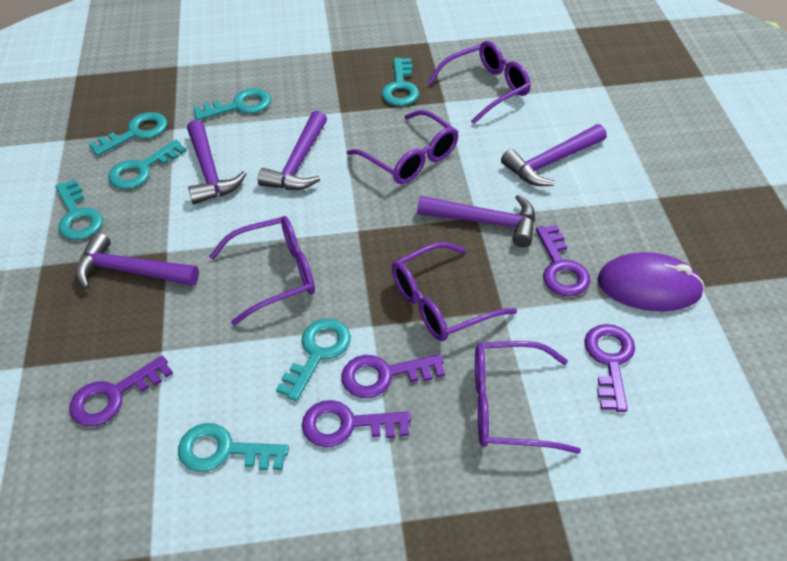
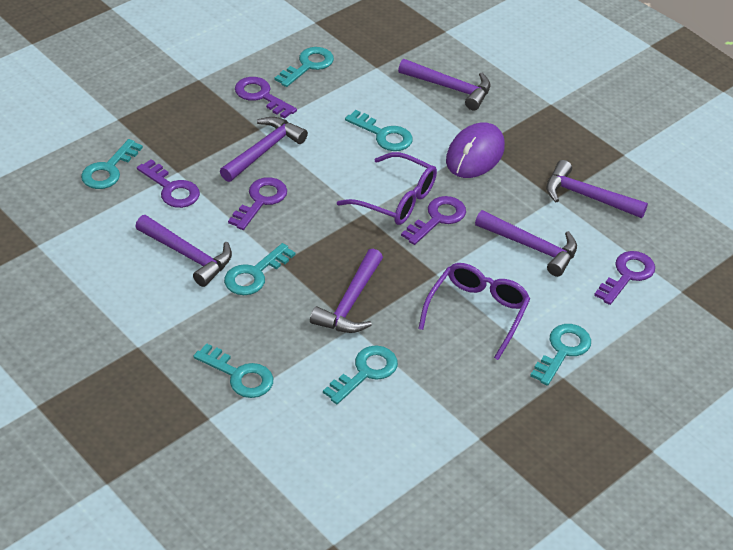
purple glasses: [209,216,315,325] [347,110,458,184] [392,242,517,341] [428,41,531,124] [475,341,581,454] = 5 -> [337,152,437,225] [418,263,530,360] = 2
purple hammer: [75,233,199,289] [187,120,246,204] [258,111,327,190] [417,194,535,247] [501,124,607,186] = 5 -> [135,215,232,287] [220,117,308,182] [310,249,383,333] [398,59,490,110] [475,210,577,277] [546,160,648,218] = 6

